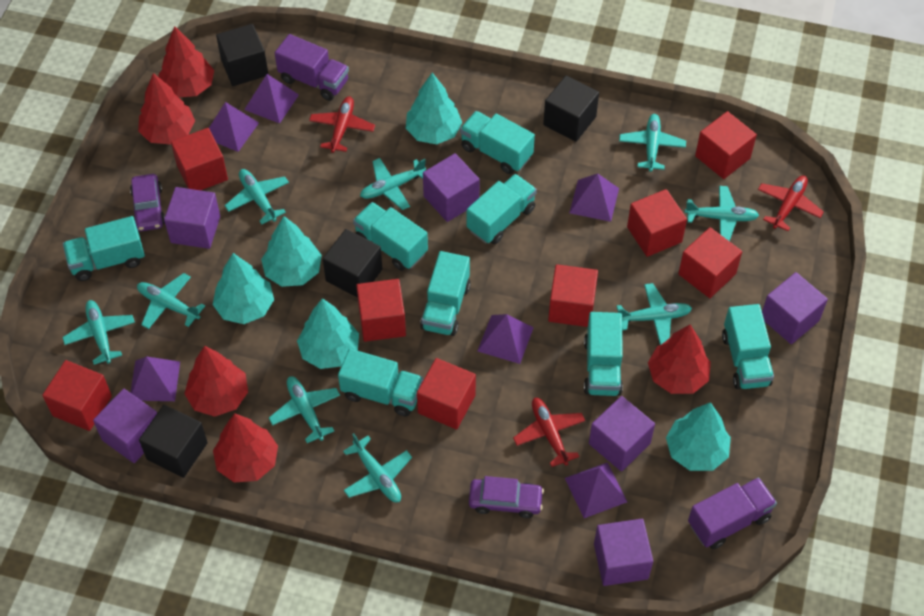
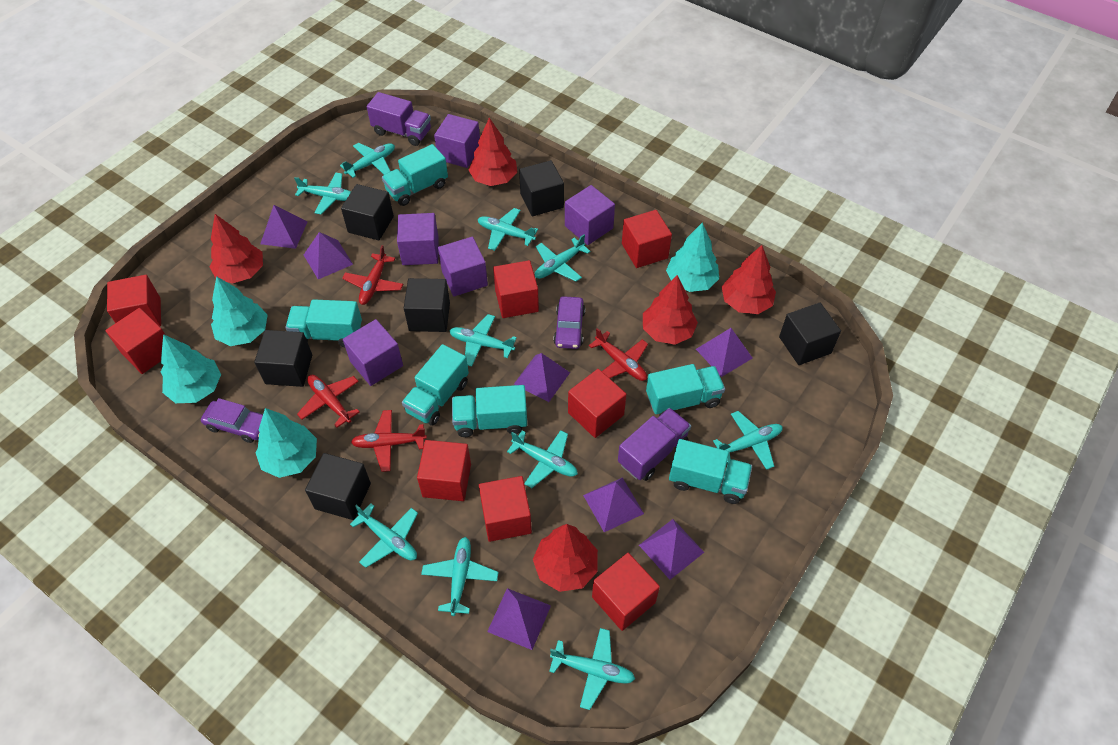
black cube: [139,405,208,478] [216,24,269,86] [323,229,383,298] [543,76,599,142] = 4 -> [254,330,312,387] [305,453,371,520] [341,184,394,240] [404,278,450,332] [519,160,564,216] [779,302,841,365] = 6
purple cube: [93,389,157,463] [164,187,220,249] [423,153,480,222] [589,396,655,472] [594,519,653,586] [762,272,828,344] = 6 -> [343,319,403,386] [397,213,439,265] [434,114,480,168] [438,237,488,296] [565,185,615,245] = 5
purple pyramid: [130,356,180,401] [209,102,259,152] [244,74,299,123] [478,314,534,364] [565,462,627,518] [569,173,619,222] = 6 -> [260,205,307,249] [304,232,353,279] [487,588,551,650] [514,353,570,402] [583,477,644,532] [639,519,704,580] [696,328,753,377] = 7
red plane: [309,96,375,153] [513,397,585,467] [758,175,824,231] = 3 -> [297,375,360,428] [342,245,403,305] [351,410,427,472] [589,328,648,381] = 4
turquoise plane: [62,300,135,365] [137,273,205,329] [225,169,289,224] [269,376,340,443] [343,433,412,502] [360,158,426,210] [616,283,692,345] [619,114,686,172] [685,186,759,241] = 9 -> [294,173,351,215] [340,143,395,178] [350,503,418,568] [421,537,498,616] [450,314,517,366] [478,208,538,251] [507,430,578,488] [535,234,591,282] [549,628,635,710] [713,411,783,470] = 10
turquoise tree: [213,253,274,324] [261,216,322,287] [297,298,359,369] [406,73,462,144] [666,402,731,471] = 5 -> [161,334,221,403] [211,276,268,346] [256,408,317,478] [666,222,719,292] = 4
turquoise truck: [63,216,145,281] [338,349,423,416] [353,202,428,271] [420,251,471,336] [460,111,535,174] [467,174,537,244] [584,312,623,396] [722,304,774,389] = 8 -> [285,299,362,347] [382,144,448,206] [402,344,469,426] [452,385,527,437] [646,364,725,416] [669,439,752,504] = 6

